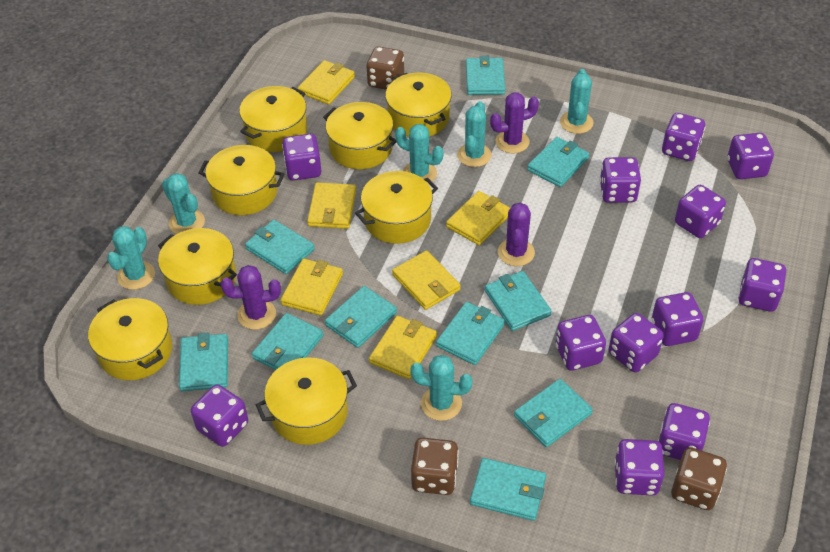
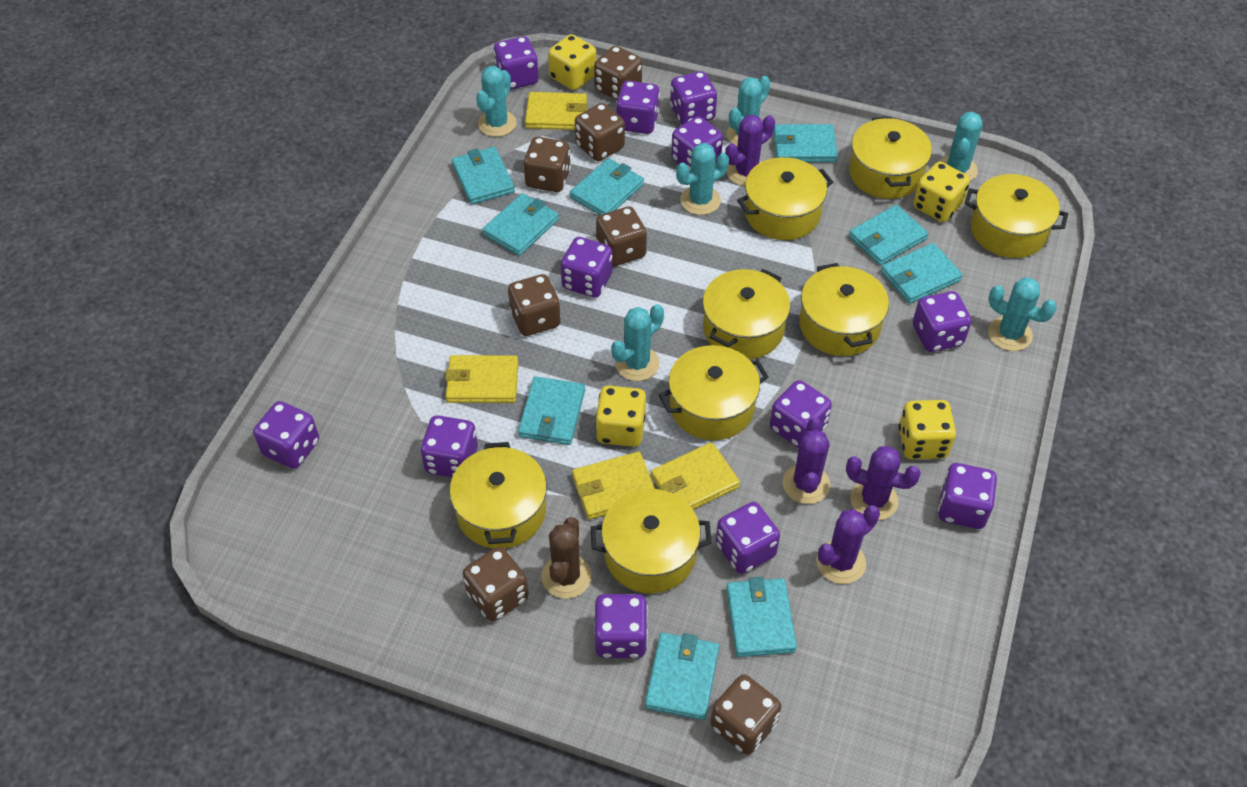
brown cactus: none = 0 -> [541,517,591,599] = 1
brown dice: [366,46,404,90] [411,438,459,495] [671,447,727,510] = 3 -> [463,547,529,622] [508,274,561,336] [523,137,571,192] [575,103,625,161] [594,46,642,100] [596,206,647,266] [711,674,781,755] = 7
purple cactus: [221,265,281,330] [490,92,539,153] [498,203,535,266] = 3 -> [725,115,775,186] [783,418,830,504] [816,505,880,584] [846,446,921,520] = 4
turquoise wallet: [179,332,228,391] [245,220,315,274] [252,313,324,370] [325,286,397,348] [436,302,505,365] [466,56,505,95] [470,458,546,521] [485,271,551,331] [514,379,593,447] [527,137,589,187] = 10 -> [452,147,515,205] [482,193,559,256] [518,376,585,445] [570,158,644,215] [645,632,719,720] [726,577,797,657] [774,124,838,162] [849,205,928,265] [881,243,963,304] = 9
yellow dice: none = 0 -> [548,34,597,90] [595,385,646,447] [899,400,956,459] [913,162,970,222] = 4
yellow wallet: [281,258,343,316] [298,60,355,105] [307,182,356,229] [369,316,437,379] [392,250,461,310] [446,191,510,245] = 6 -> [445,355,518,403] [525,92,587,130] [572,452,655,519] [651,442,740,510] = 4

